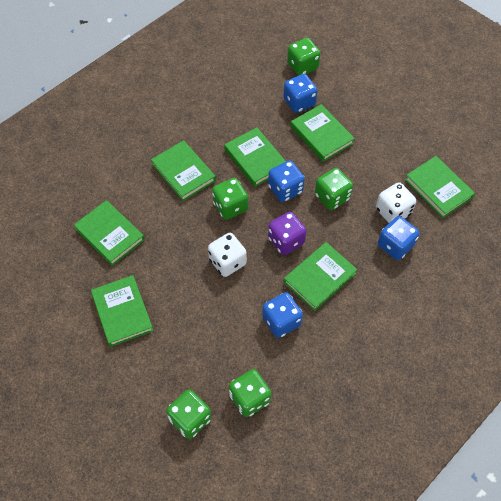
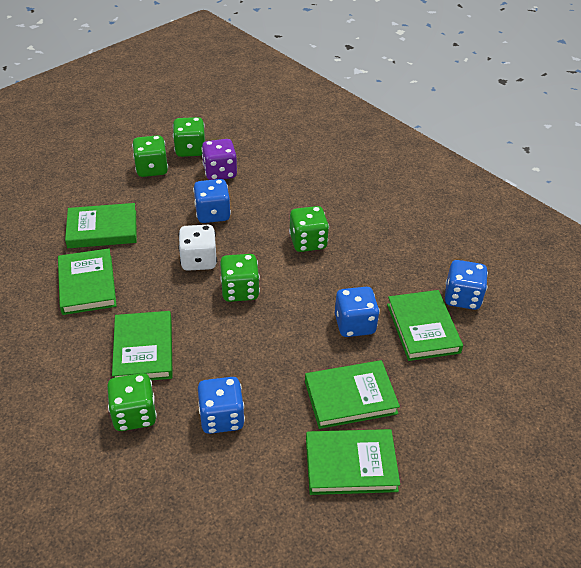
green book: [74,200,145,266] [91,275,154,347] [151,140,216,201] [224,127,286,187] [284,242,357,311] [291,104,355,162] [405,156,475,218] = 7 -> [58,248,117,315] [65,203,136,248] [112,311,173,380] [305,360,400,429] [306,429,400,495] [387,290,463,361] = 6
white dice: [208,233,247,277] [376,182,416,223] = 2 -> [178,225,217,271] = 1

